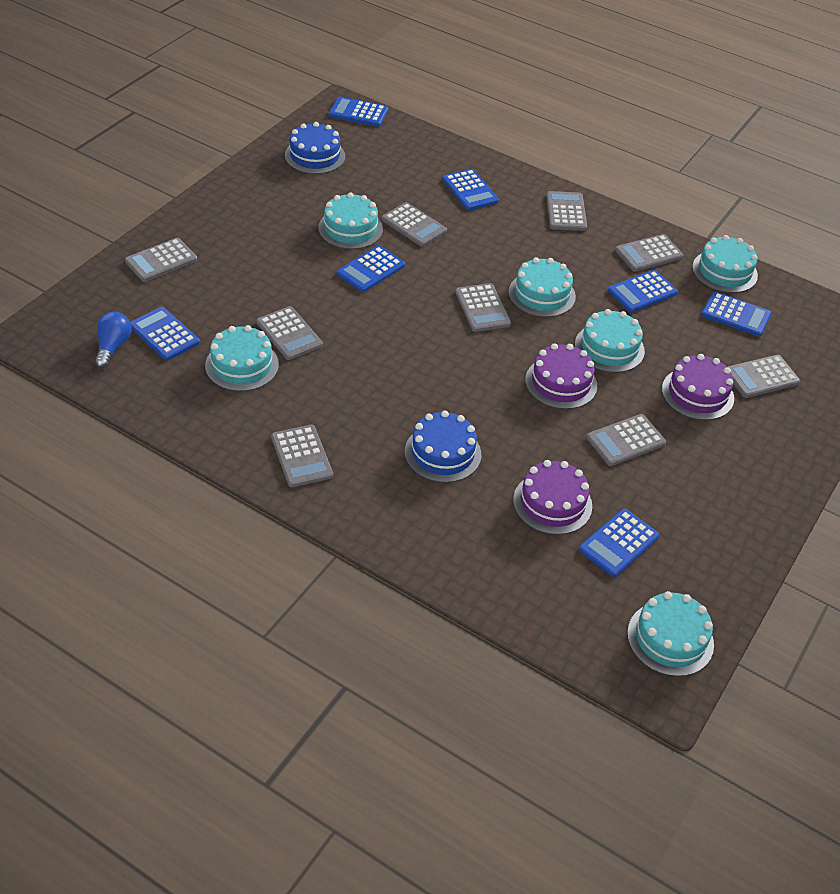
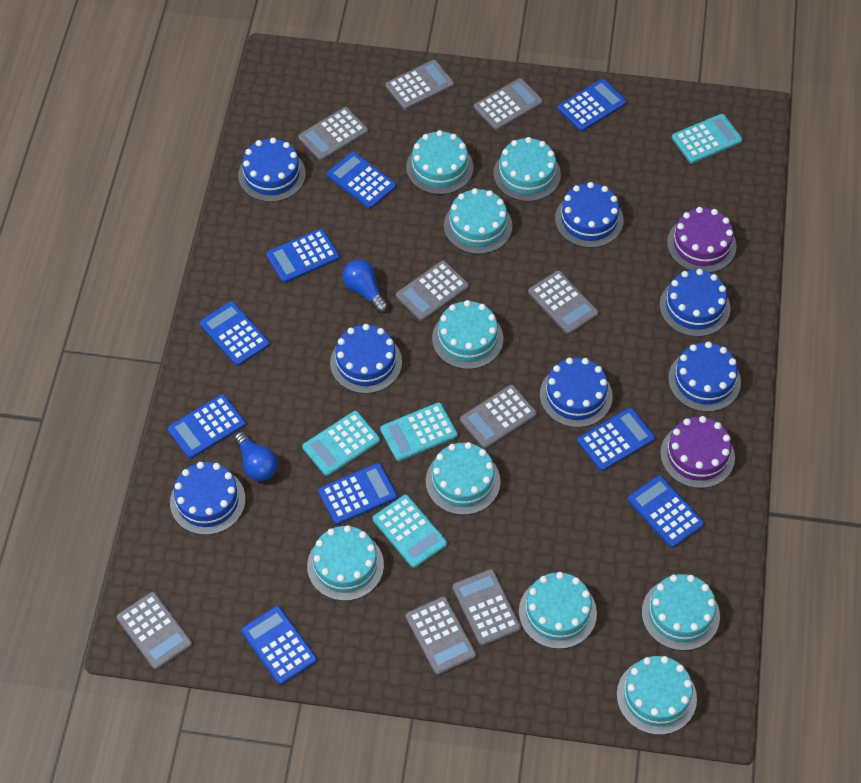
blue cake: [285,122,345,174] [405,411,481,483] = 2 -> [170,462,245,535] [238,137,306,202] [330,324,402,394] [540,358,613,428] [555,182,624,248] [660,269,731,337] [668,341,741,412] = 7
blue calculator: [130,307,200,361] [329,97,388,127] [337,246,405,292] [442,169,499,210] [579,509,660,577] [608,270,678,313] [701,291,772,337] = 7 -> [168,394,246,459] [200,301,270,366] [241,606,317,685] [266,229,340,283] [318,463,397,525] [327,152,396,209] [558,79,627,131] [577,408,655,471] [628,475,704,548] = 9
blue light bulb: [94,312,132,369] = 1 -> [234,432,278,481] [343,259,388,313] = 2
purple cake: [513,460,592,535] [525,343,597,409] [662,354,734,420] = 3 -> [660,416,735,488] [667,207,737,273] = 2
turquoise cake: [205,325,279,391] [318,192,383,249] [509,257,576,317] [575,309,645,373] [627,591,714,677] [692,235,758,293] = 6 -> [307,525,384,601] [406,130,473,195] [426,442,501,515] [432,300,503,369] [444,188,512,254] [493,137,561,202] [519,572,597,649] [617,656,697,735] [642,574,720,651] = 9
turquoise calculator: none = 0 -> [302,411,380,476] [373,495,447,568] [380,402,458,462] [672,114,743,163] = 4

